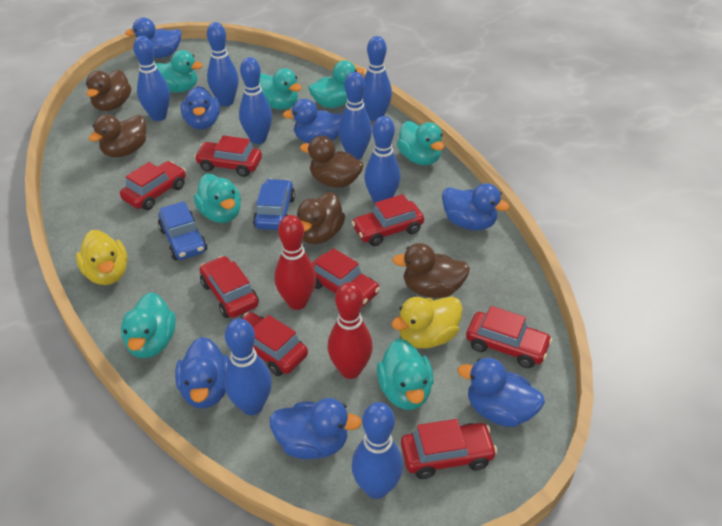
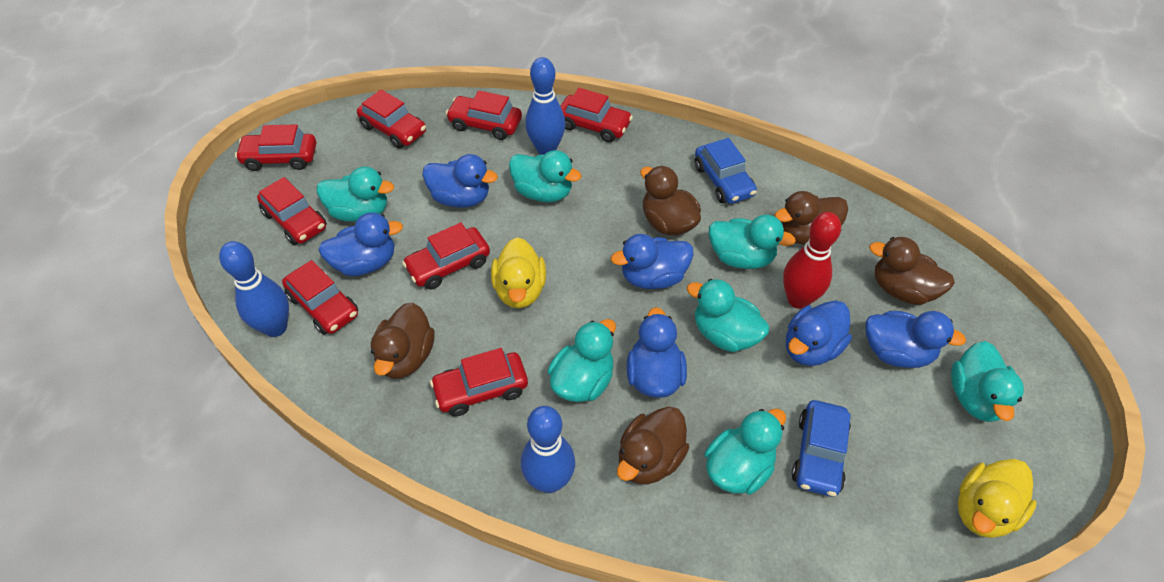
blue bowling pin: [133,36,170,121] [207,22,239,106] [224,318,272,415] [239,57,272,144] [338,72,372,159] [351,402,403,499] [363,36,392,121] [364,116,401,204] = 8 -> [219,241,289,337] [521,406,575,493] [525,57,565,155] = 3
blue duck: [125,18,182,58] [175,337,230,408] [181,86,220,129] [270,398,362,459] [283,99,343,143] [442,183,510,230] [458,358,545,427] = 7 -> [318,212,403,276] [422,154,498,208] [611,234,694,289] [626,307,687,398] [786,300,852,366] [865,311,966,368] = 6
red bowling pin: [275,215,316,310] [328,282,373,379] = 2 -> [783,212,841,309] = 1

